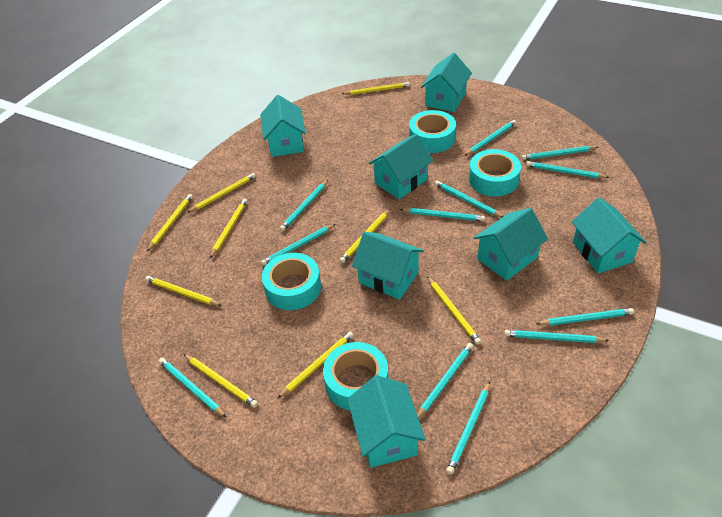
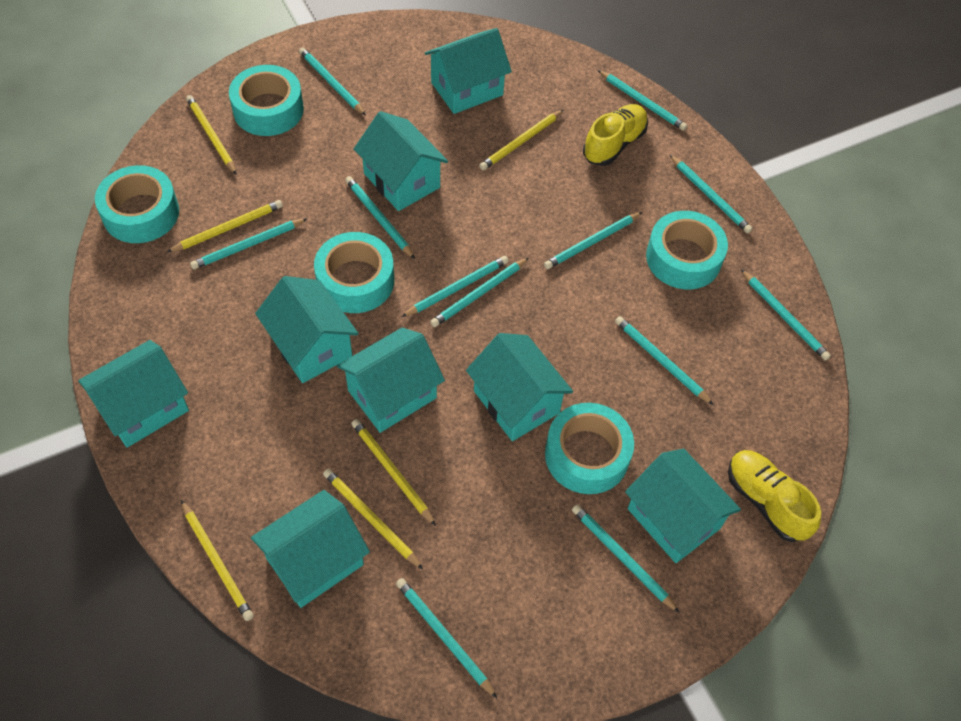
turquoise house: [260,95,306,157] [347,375,426,468] [352,232,424,300] [369,134,433,199] [421,53,472,112] [474,208,548,281] [572,197,647,273] = 7 -> [78,340,189,447] [251,490,370,608] [255,276,359,383] [337,328,445,433] [354,111,448,211] [425,28,512,114] [466,333,573,441] [625,449,741,563] = 8
turquoise tape: [262,253,321,310] [323,342,389,410] [409,110,456,153] [469,149,521,196] = 4 -> [95,165,179,243] [229,65,304,136] [314,232,394,313] [545,403,634,494] [646,211,728,289] = 5
yellow pencil: [145,276,222,306] [147,194,193,252] [183,354,258,408] [187,173,256,213] [210,198,248,258] [277,332,354,399] [339,209,390,263] [342,82,410,95] [427,276,481,345] = 9 -> [167,200,283,252] [181,500,254,621] [186,95,236,174] [323,468,423,569] [351,419,436,526] [479,110,563,170] = 6
yellow shoe: none = 0 -> [583,104,648,166] [728,450,821,542] = 2

